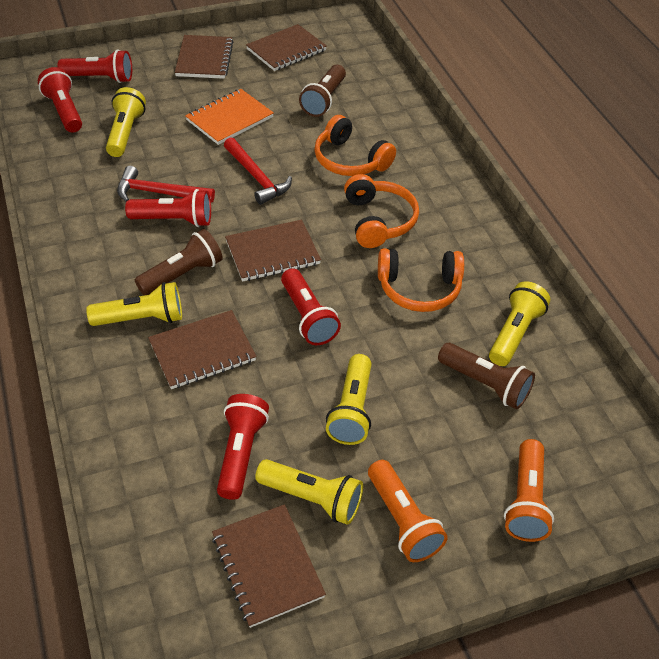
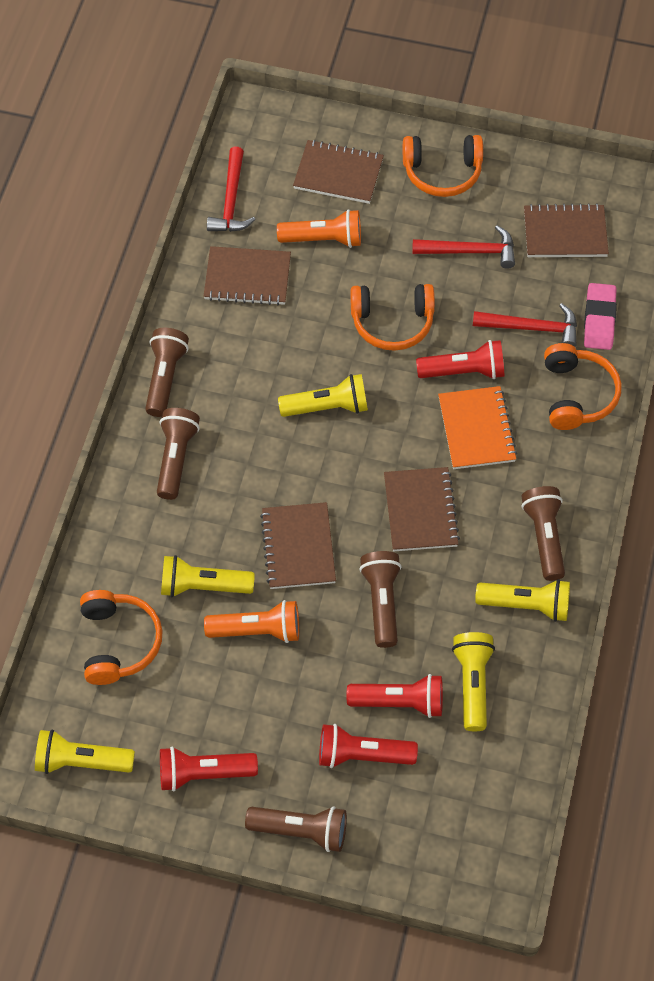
brown flashlight: [135,229,223,295] [299,64,346,117] [438,343,535,409] = 3 -> [145,328,189,417] [157,408,200,500] [245,806,347,852] [359,551,402,648] [521,486,565,581] = 5
orange headphones: [314,115,396,176] [344,174,419,248] [378,248,464,312] = 3 -> [80,590,163,685] [351,284,435,351] [403,135,483,197] [544,343,622,430] = 4
pink eraser: none = 0 -> [584,283,617,350] = 1
red flashlight: [38,67,82,133] [57,49,132,83] [125,189,211,227] [217,394,269,500] [281,268,341,345] = 5 -> [160,747,258,791] [319,724,418,768] [347,674,443,718] [416,340,504,379] = 4
red hammer: [117,166,215,203] [224,137,292,205] = 2 -> [207,146,256,232] [412,225,515,269] [473,303,577,347] = 3

